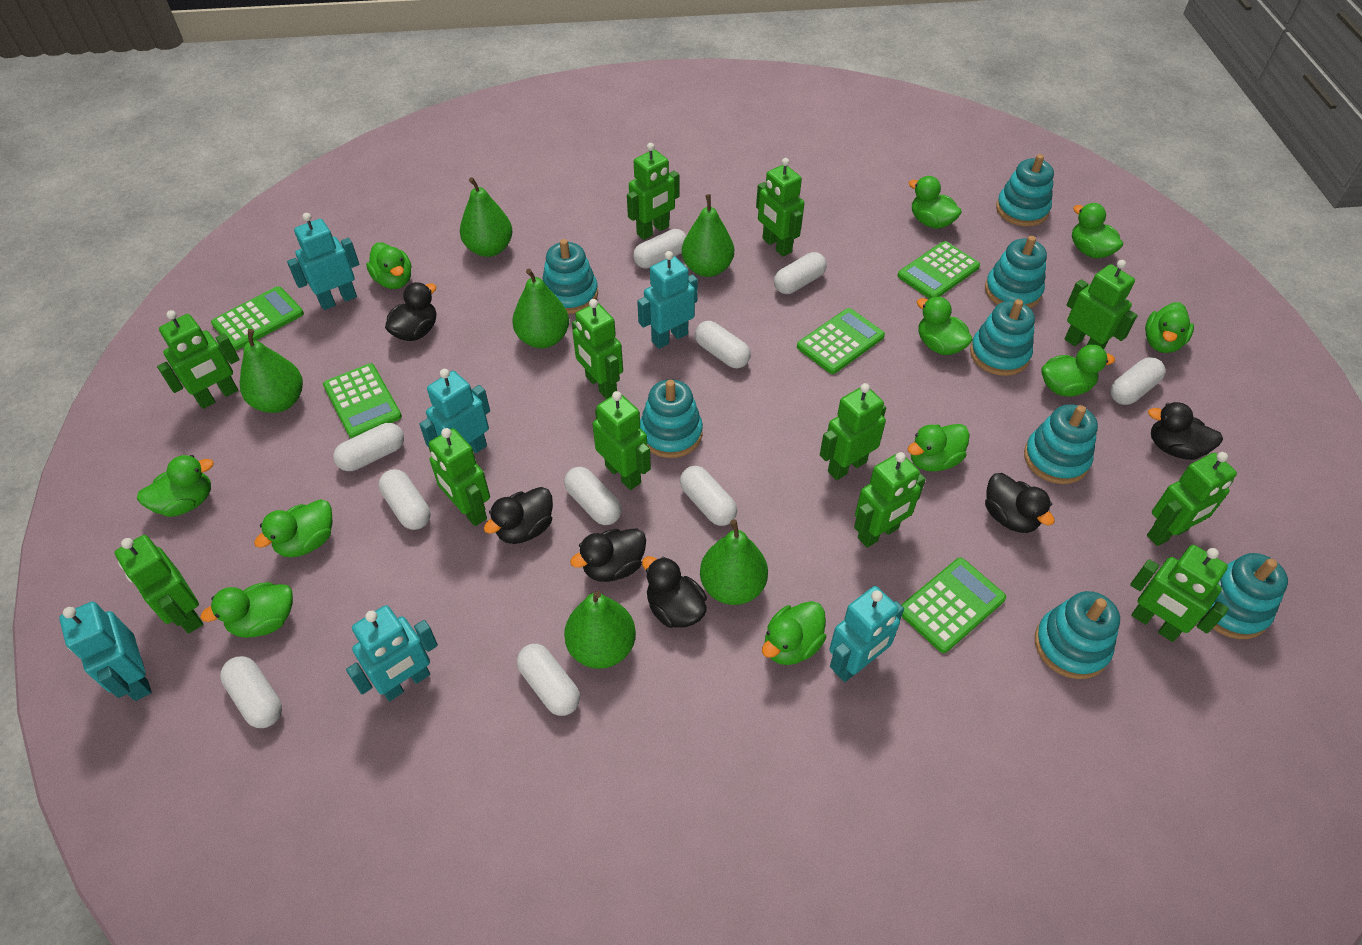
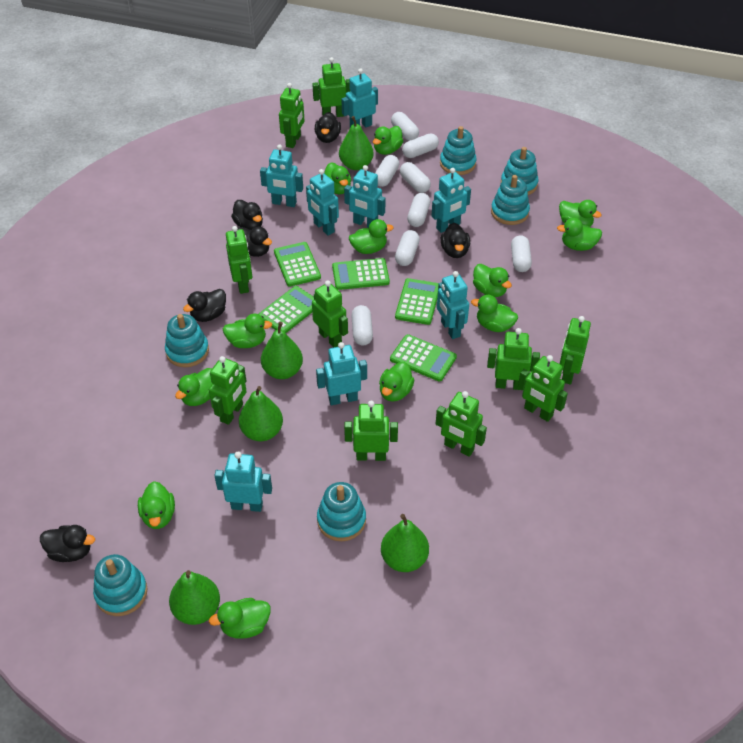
green duck: [137,455,214,517] [200,582,293,638] [254,499,333,557] [366,242,411,289] [762,601,826,665] [907,424,970,472] [908,176,962,229] [917,297,973,355] [1041,345,1115,397] [1072,203,1123,259] [1145,302,1194,353] = 11 -> [138,481,175,529] [175,368,212,406] [209,598,271,638] [223,314,272,348] [324,162,351,194] [349,219,394,254] [373,126,403,155] [379,362,414,402] [471,295,518,332] [473,264,512,297] [557,218,602,251] [559,200,602,227] = 12
green pear: [240,329,303,413] [460,177,513,257] [512,269,569,348] [564,591,636,669] [682,194,734,277] [700,519,768,605] = 6 -> [169,570,220,625] [239,386,283,441] [261,322,303,379] [339,116,374,170] [381,514,429,572] = 5
green robot: [115,535,203,633] [157,310,240,409] [429,428,490,526] [572,299,623,399] [593,391,651,490] [627,143,679,240] [756,158,804,256] [820,383,886,480] [854,452,926,548] [1065,260,1138,349] [1130,545,1229,642] [1147,452,1237,546] = 12 -> [209,356,247,425] [226,226,252,294] [279,83,305,148] [312,57,350,117] [312,281,348,347] [344,401,398,461] [436,391,487,457] [487,328,540,390] [518,355,568,422] [560,316,591,384] = 10
turquoise robot: [59,601,152,701] [287,213,359,310] [346,605,438,701] [419,369,490,453] [637,251,698,349] [829,586,904,682] = 6 -> [214,451,272,512] [260,144,303,207] [306,169,339,236] [316,342,367,405] [341,68,378,127] [344,165,385,228] [432,168,471,233] [437,271,469,339] = 8
turquoise stacking toy: [542,239,598,314] [640,379,703,458] [970,299,1035,376] [985,236,1047,308] [996,154,1054,226] [1024,404,1098,484] [1035,591,1120,679] [1202,553,1288,639] = 8 -> [93,554,148,616] [165,314,209,367] [317,482,366,541] [440,126,477,175] [491,175,530,225] [501,147,539,195] = 6
white capsule: [220,656,282,728] [333,423,404,471] [379,469,430,530] [517,644,580,716] [564,467,622,525] [633,229,686,269] [680,466,737,526] [695,321,751,368] [774,252,827,294] [1110,357,1165,405] = 10 -> [351,305,373,346] [375,155,399,187] [391,112,419,141] [395,230,420,266] [400,162,431,193] [402,133,439,158] [407,193,430,227] [511,235,532,272] = 8

